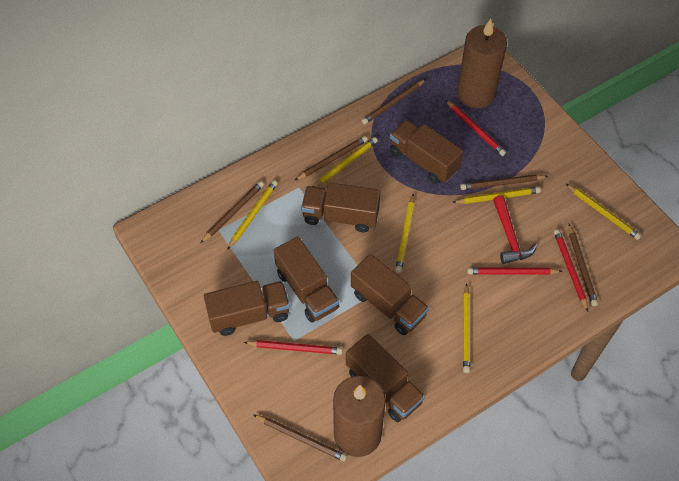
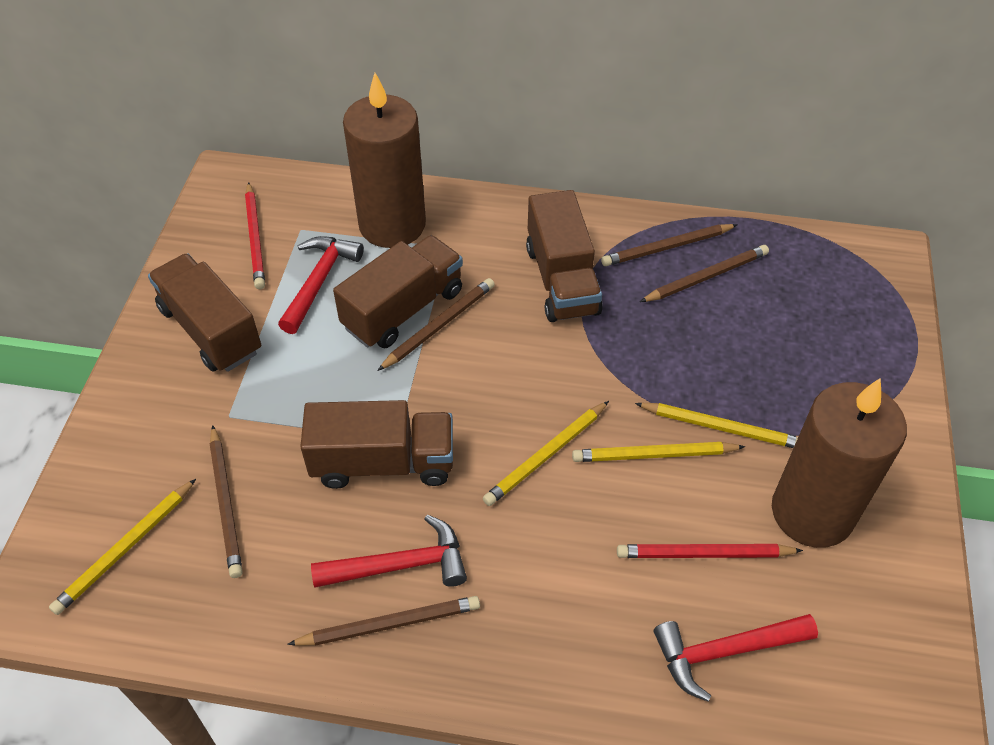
brown pencil: [200,181,264,243] [254,415,347,462] [294,136,368,181] [362,79,426,124] [460,174,548,190] [569,224,598,306] = 6 -> [209,425,243,578] [287,596,480,646] [377,278,495,371] [601,224,738,266] [640,245,769,302] = 5
brown truck: [204,281,290,336] [274,237,339,323] [301,183,381,232] [346,334,425,422] [351,254,429,335] [390,120,464,184] = 6 -> [148,253,261,372] [300,400,453,489] [333,235,463,348] [526,190,603,322] = 4
red hammer: [493,195,538,264] = 1 -> [278,236,364,334] [311,515,467,588] [654,614,818,702] = 3
red pencil: [244,340,343,355] [446,100,506,156] [467,268,562,275] [554,229,588,311] = 4 -> [245,182,265,289] [617,544,803,558] = 2
yellow pencil: [227,180,278,250] [313,137,378,187] [395,193,415,273] [452,187,541,204] [463,283,470,373] [566,184,642,240] = 6 -> [49,479,196,615] [483,401,609,506] [572,442,745,462] [635,403,798,448] = 4

